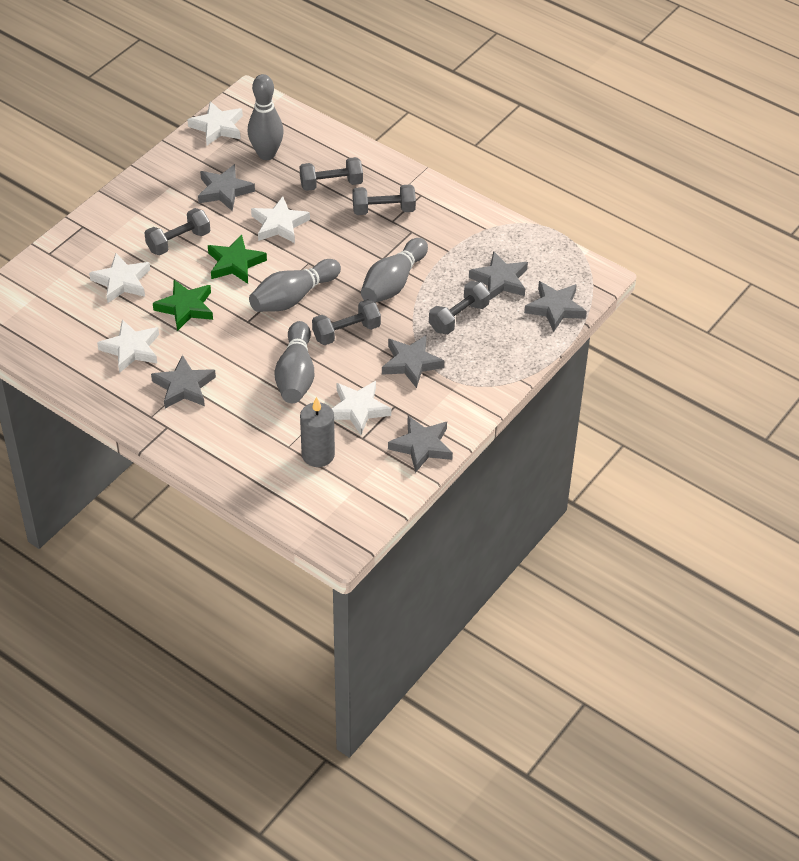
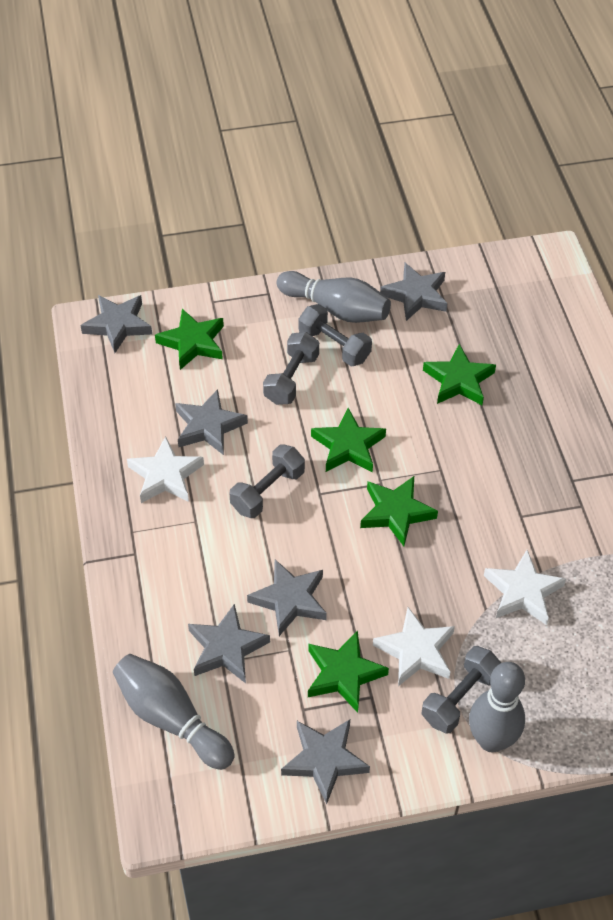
green star: [153,280,213,331] [208,234,267,284] = 2 -> [155,309,224,370] [308,630,389,713] [311,408,386,472] [360,476,438,546] [423,344,496,405] = 5
grey bowling pin: [248,74,284,160] [249,259,341,312] [274,321,314,403] [361,238,428,303] = 4 -> [113,654,234,770] [277,271,391,323] [469,662,525,752] = 3
grey candle: [300,397,335,467] = 1 -> none = 0
grey dumbbell: [145,208,210,255] [300,157,363,191] [312,299,381,345] [353,184,416,215] [429,281,490,334] = 5 -> [229,444,305,518] [263,332,319,405] [298,304,372,366] [422,646,501,733] = 4
white star: [89,253,150,303] [97,320,159,373] [187,101,243,145] [251,196,310,243] [332,381,391,435] = 5 -> [127,436,204,503] [373,607,455,686] [484,550,566,625] = 3

